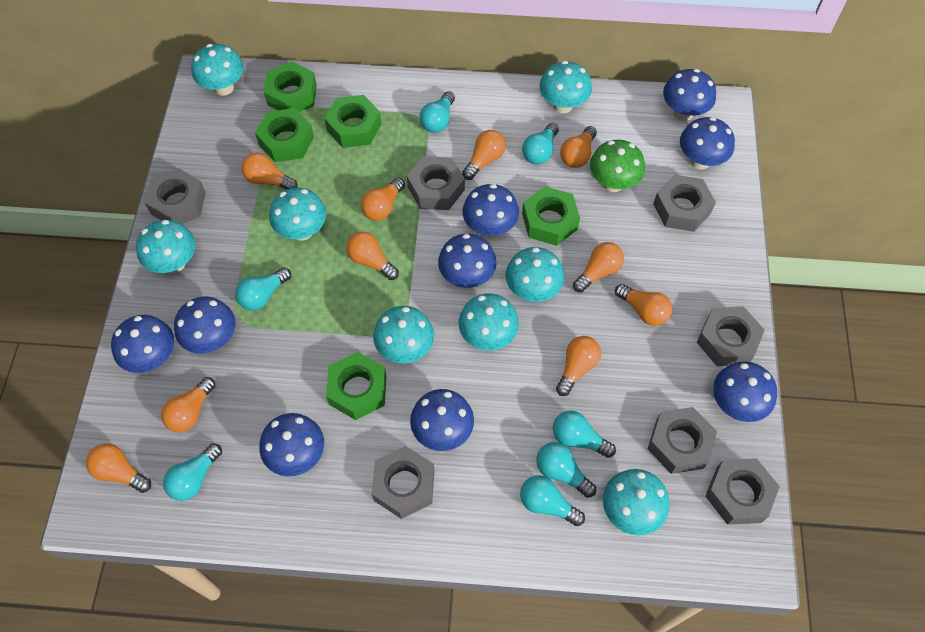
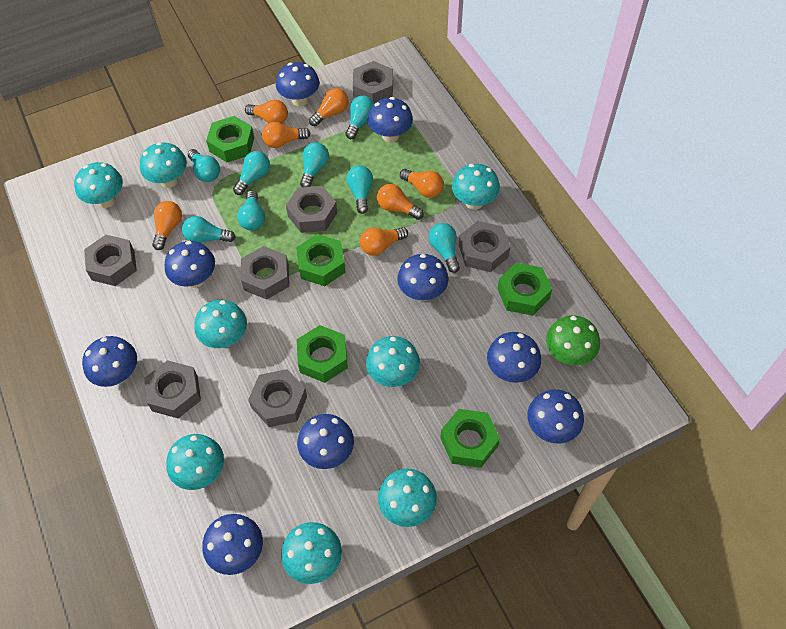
orange light bulb: [86,443,151,493] [161,377,215,432] [241,153,298,190] [346,231,399,280] [361,177,405,221] [462,130,506,180] [556,336,601,396] [560,126,597,168] [573,242,624,293] [615,284,673,326] = 10 -> [152,201,182,250] [245,100,288,124] [262,122,311,148] [309,88,349,127] [360,227,408,256] [377,184,424,220] [400,169,444,198] = 7
turquoise light bulb: [163,443,222,501] [235,267,291,310] [419,91,455,133] [520,475,585,526] [522,123,559,164] [536,442,596,498] [553,411,616,458] = 7 -> [182,216,236,243] [188,149,220,182] [233,151,270,195] [237,190,265,230] [300,142,329,187] [346,96,374,139] [346,165,373,214] [429,223,460,273] = 8

